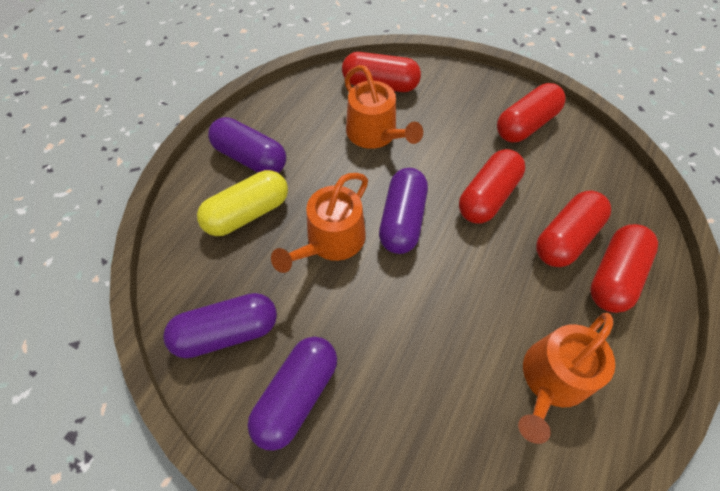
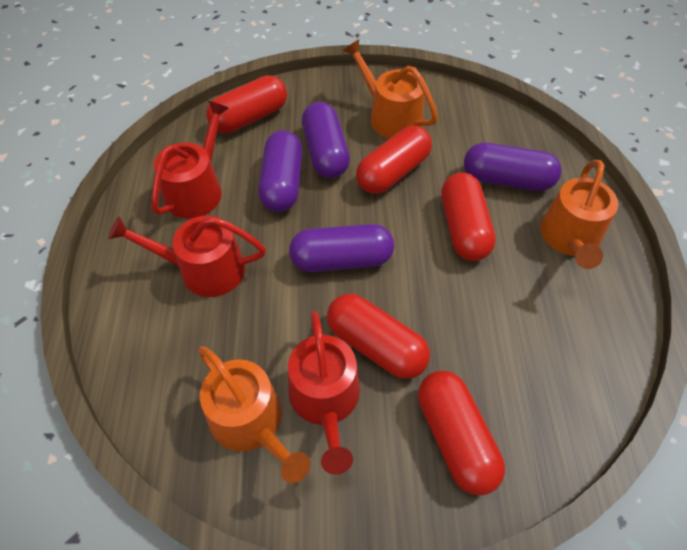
red watering can: none = 0 -> [108,216,266,297] [152,101,229,218] [288,311,360,475] = 3
yellow capsule: [197,170,288,236] = 1 -> none = 0

